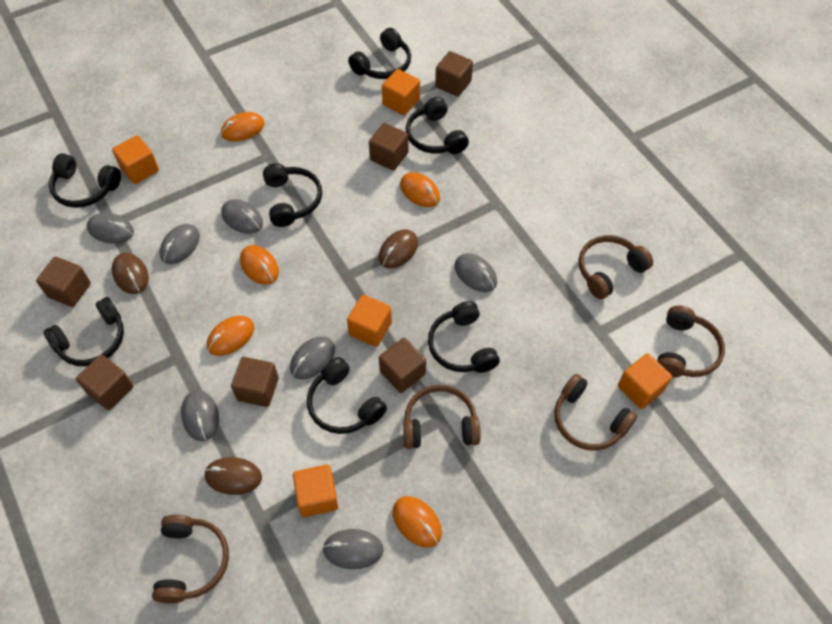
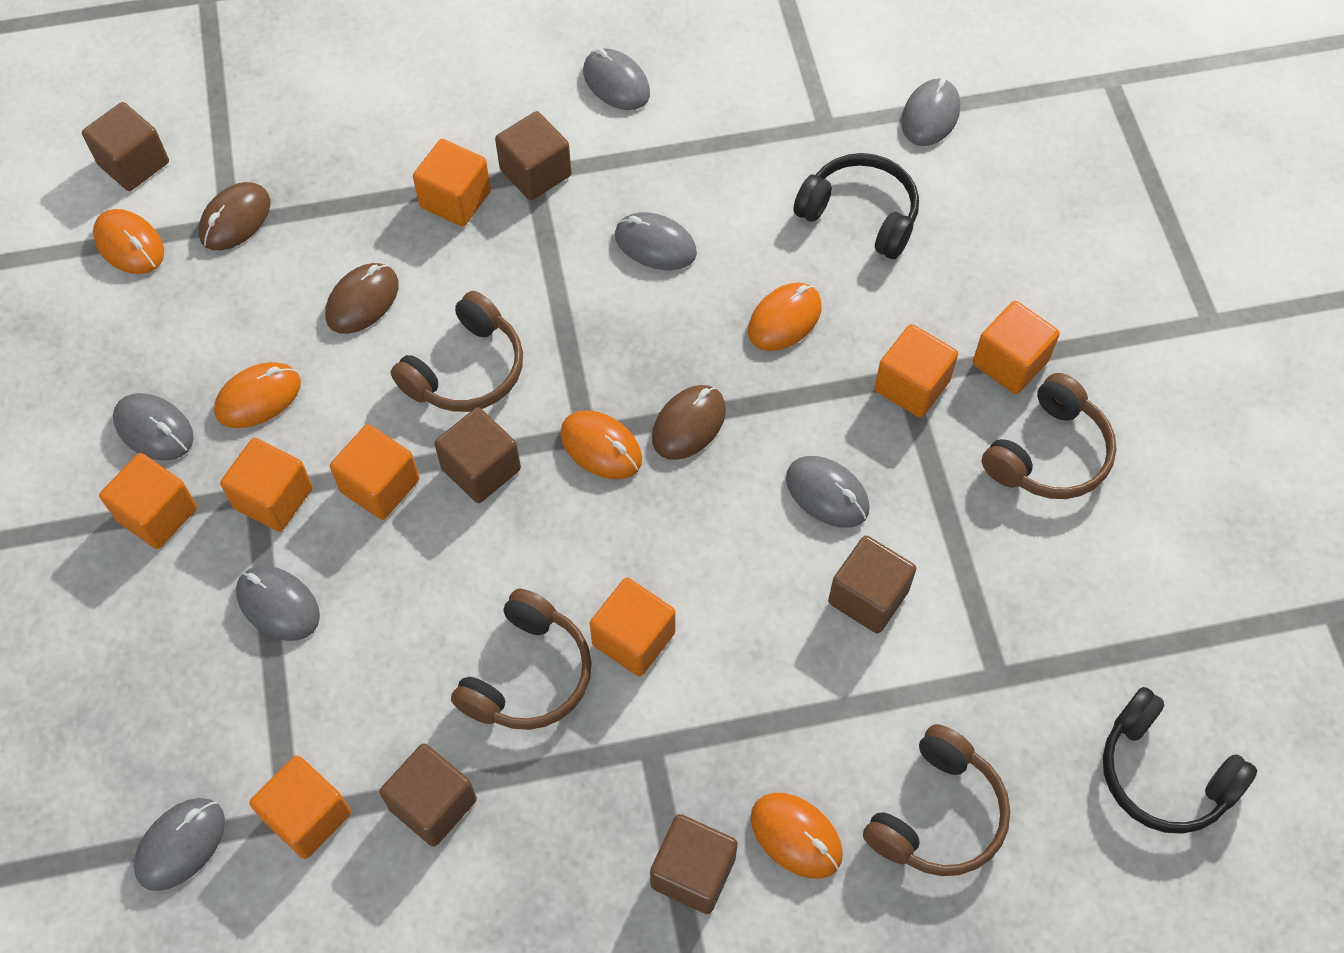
black headphones: [44,297,124,366] [49,153,121,208] [263,163,322,227] [307,357,387,434] [348,28,411,79] [406,97,469,154] [428,301,500,373] = 7 -> [793,153,919,259] [1103,687,1257,834] = 2
brown headphones: [152,515,229,603] [403,385,481,449] [555,374,637,451] [579,235,653,299] [657,305,725,377] = 5 -> [391,291,523,412] [451,589,592,730] [863,724,1011,876] [982,373,1117,499] = 4
orange cube: [112,135,159,184] [293,465,338,517] [347,295,392,347] [382,69,420,115] [618,353,672,409] = 5 -> [99,453,197,549] [220,438,313,532] [249,755,351,859] [330,424,419,520] [413,139,491,227] [590,578,676,677] [874,324,958,418] [973,301,1060,394] = 8

